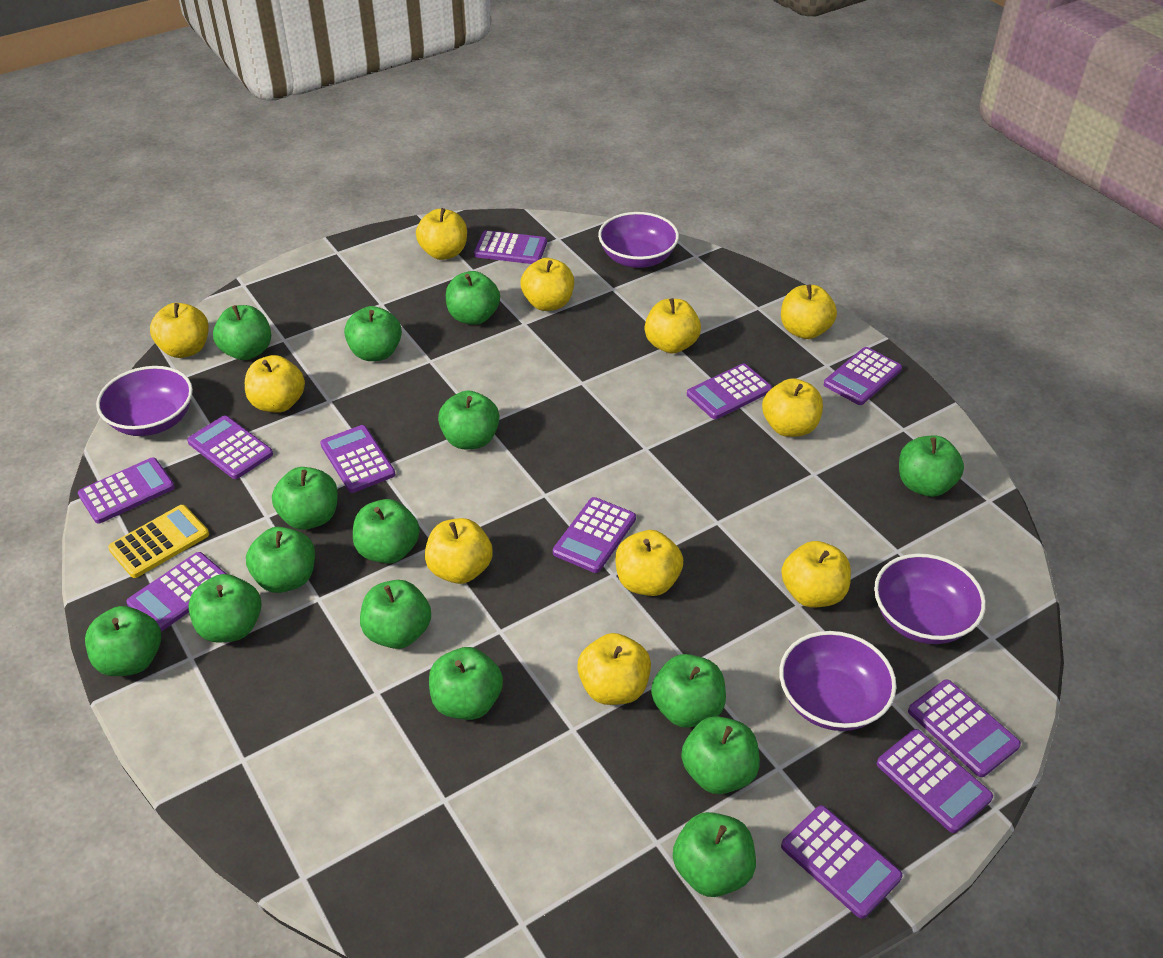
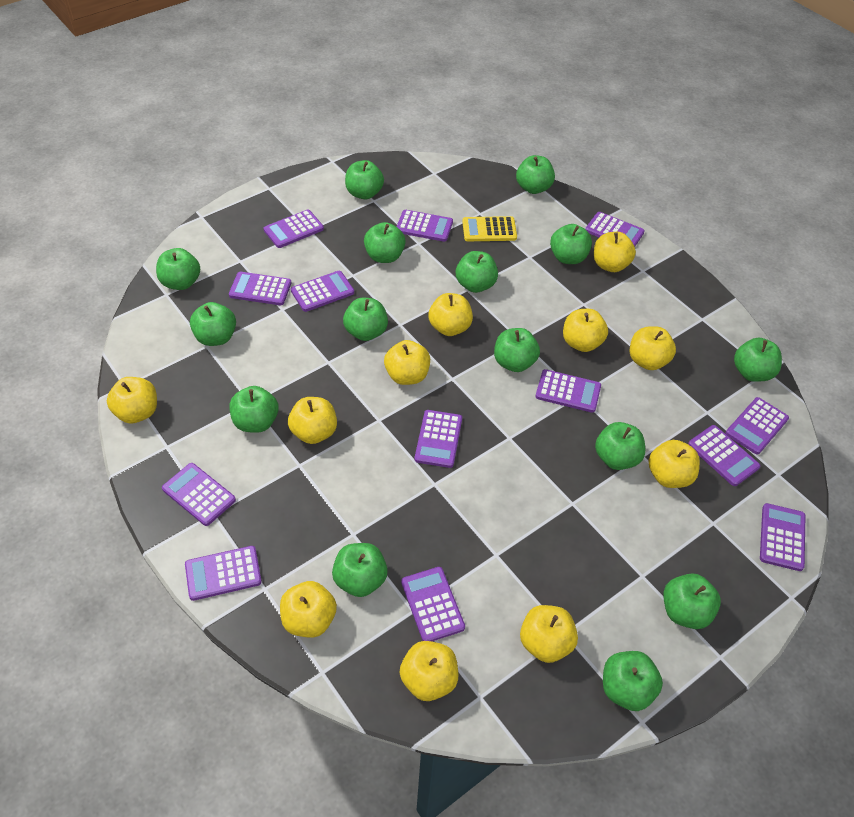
purple bowl: [96,366,193,436] [598,212,679,268] [779,631,896,731] [874,554,986,644] = 4 -> none = 0
purple calculator: [78,458,175,523] [126,552,226,632] [187,416,273,479] [320,425,395,493] [474,230,547,264] [553,497,636,573] [687,364,772,419] [781,805,902,919] [824,347,902,405] [877,729,993,833] [908,679,1021,777] = 11 -> [162,463,236,526] [185,546,262,601] [229,272,291,305] [264,210,324,248] [291,271,354,312] [397,210,453,242] [401,567,465,641] [415,410,462,468] [535,369,601,413] [586,212,645,246] [688,425,760,486] [726,397,789,455] [760,503,806,571] = 13

